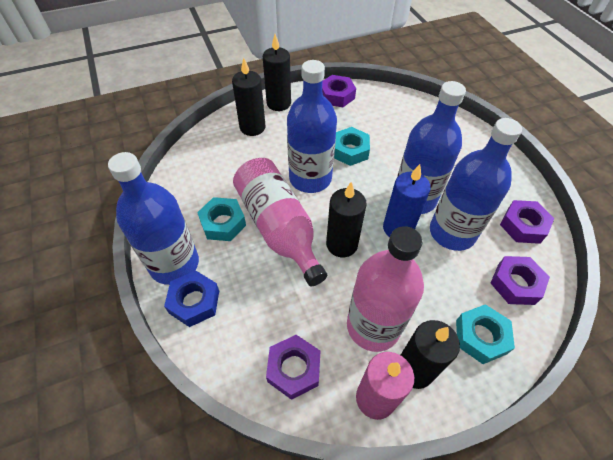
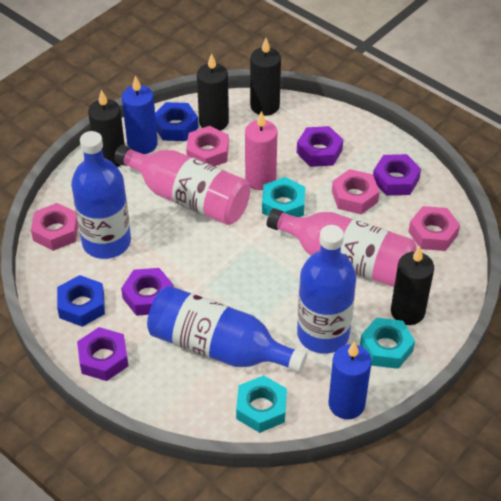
blue bottle: [108,152,199,285] [287,60,337,193] [397,81,466,214] [430,118,522,251] = 4 -> [71,131,131,259] [147,286,307,373] [297,225,356,354] = 3
blue candle: [383,164,431,237] = 1 -> [122,75,158,154] [329,341,372,419] = 2
blue nut: [164,271,219,327] = 1 -> [57,275,105,327] [155,102,199,141] = 2
pink nut: none = 0 -> [31,203,78,251] [186,126,229,166] [332,169,380,214] [408,206,460,251] = 4

